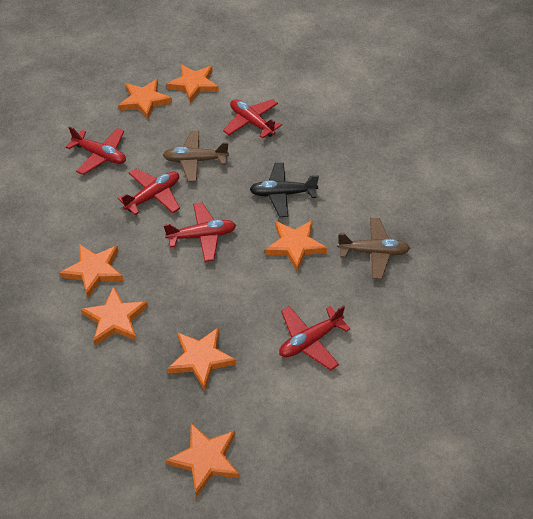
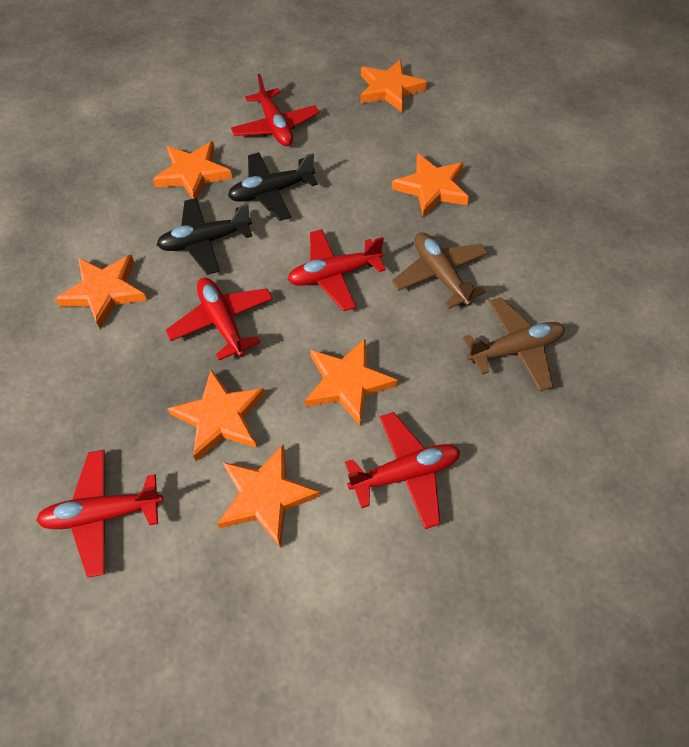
black plane: [249,163,319,217] = 1 -> [157,198,253,275] [228,152,318,221] = 2

